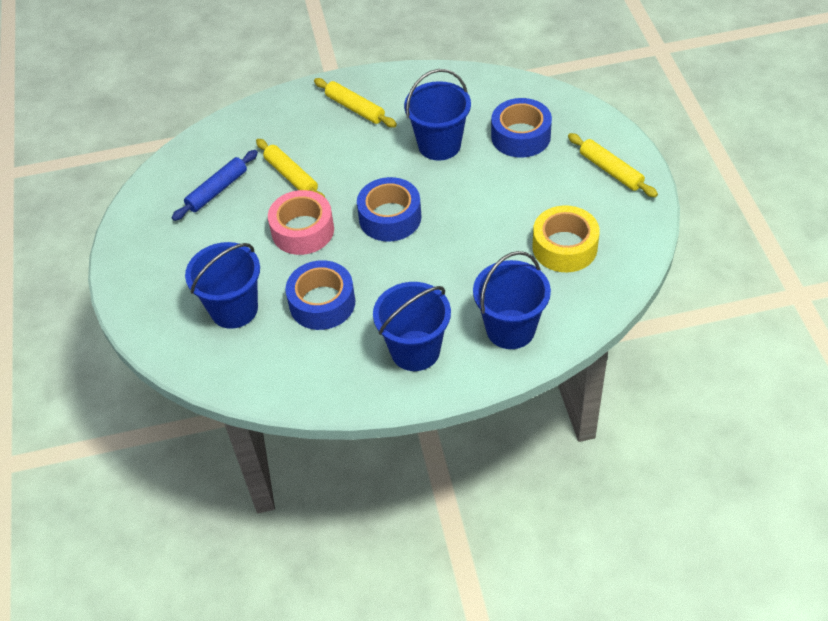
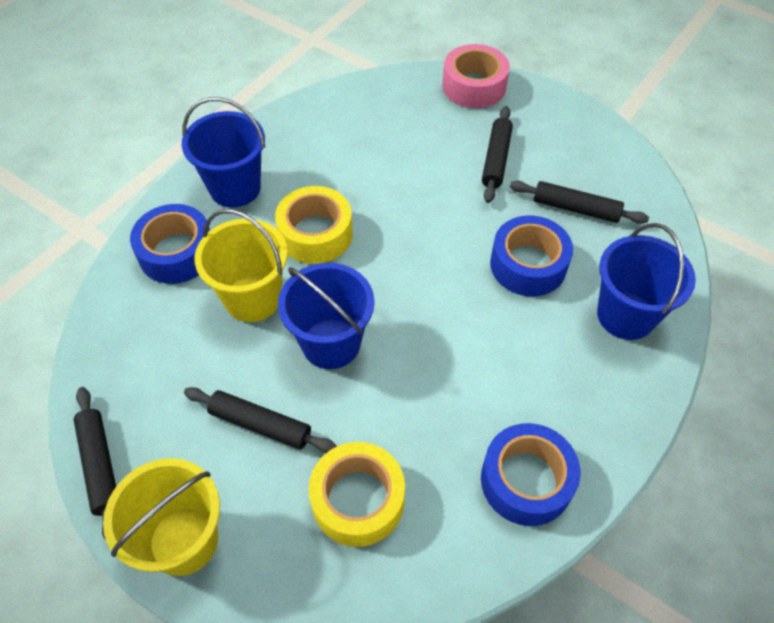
black rolling pin: none = 0 -> [74,387,116,540] [184,387,337,453] [482,106,513,203] [510,181,649,224] = 4
blue bucket: [185,242,260,329] [373,282,451,371] [404,69,471,161] [473,251,551,349] = 4 -> [182,97,265,208] [278,263,375,369] [597,223,696,340] = 3
blue rolling pin: [172,150,258,221] = 1 -> none = 0
yellow bucket: none = 0 -> [103,458,220,576] [194,209,288,322] = 2
yellow rolling pin: [256,139,325,197] [314,78,397,128] [568,133,658,198] = 3 -> none = 0
yellow tape: [532,205,600,272] = 1 -> [275,186,353,264] [309,442,405,547] = 2

